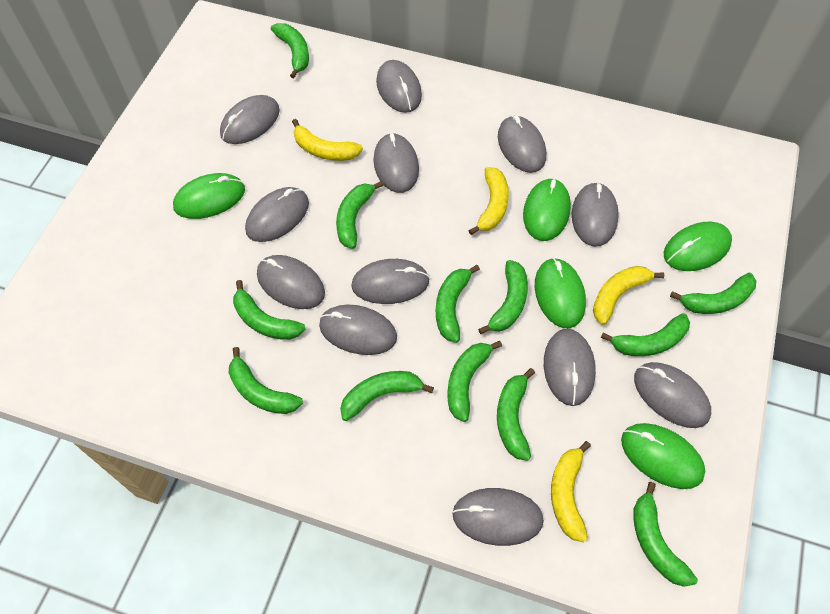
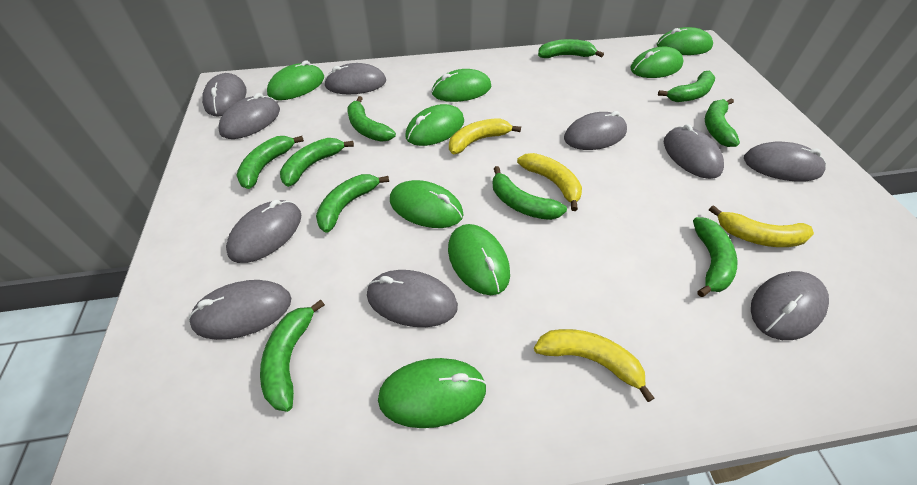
green banana: [229,347,303,414] [233,280,306,340] [271,23,309,78] [336,181,383,249] [340,371,434,421] [436,265,480,343] [447,341,502,422] [478,260,528,334] [497,368,535,461] [601,313,690,356] [633,482,698,587] [670,273,756,314] = 12 -> [236,136,304,189] [260,299,325,412] [280,138,354,187] [316,174,389,233] [347,96,396,142] [493,166,567,220] [538,39,604,58] [658,71,715,102] [693,217,738,297] [705,98,740,147] = 10
green mouse: [173,173,245,219] [523,178,571,241] [535,258,586,328] [621,423,705,489] [664,222,732,271] = 5 -> [267,60,324,100] [378,358,487,428] [390,180,464,228] [405,104,464,146] [432,69,491,102] [448,224,510,295] [630,47,684,78] [657,27,713,55] = 8
grey mouse: [220,95,280,144] [245,187,309,242] [257,255,325,309] [319,304,397,355] [351,259,430,304] [373,133,419,193] [376,60,422,113] [452,488,544,546] [498,116,546,173] [544,329,596,406] [572,182,619,247] [634,362,711,428] = 12 -> [189,280,291,340] [202,73,247,117] [218,93,280,139] [226,200,301,263] [324,63,386,94] [367,270,458,327] [564,111,627,150] [664,124,724,179] [744,142,826,182] [751,271,829,340] = 10

